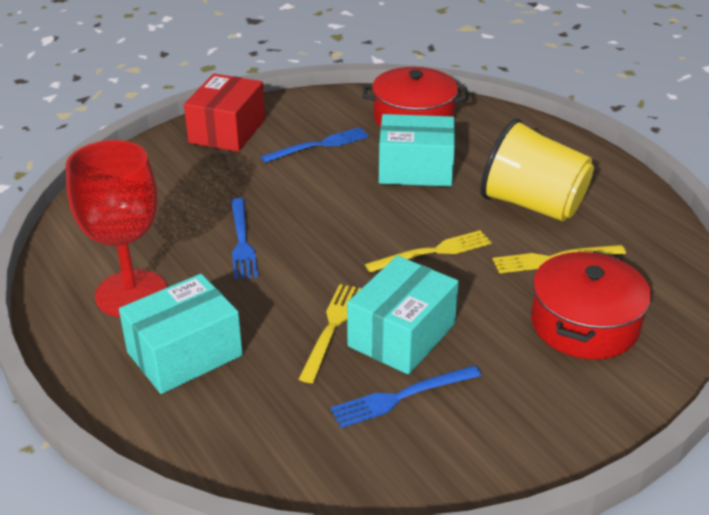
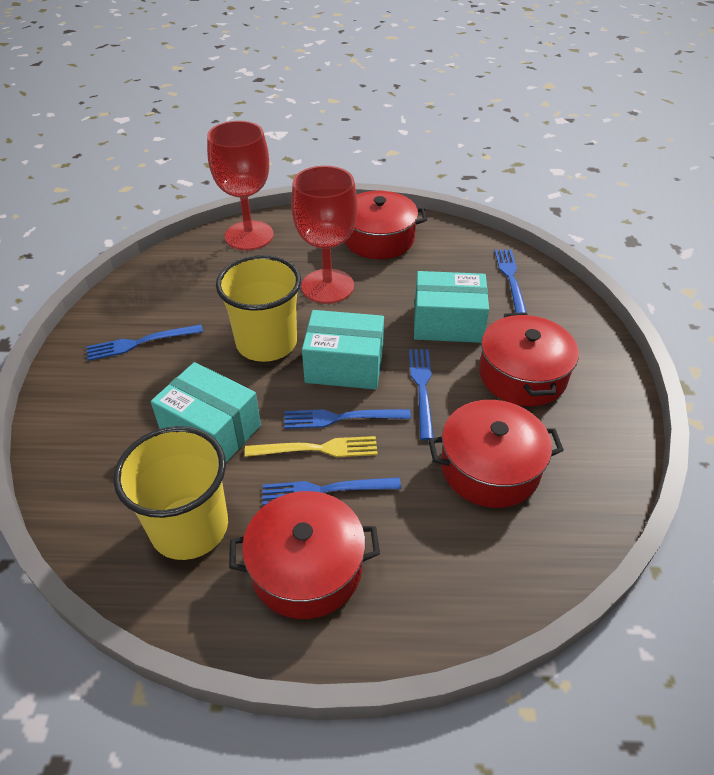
blue fork: [231,198,258,279] [261,127,369,163] [330,365,482,428] = 3 -> [86,325,203,361] [262,477,401,506] [284,409,411,429] [409,349,434,440] [494,249,527,313] = 5
red box: [184,74,265,152] = 1 -> none = 0
red goblet: [66,140,167,317] = 1 -> [207,121,274,250] [291,166,358,304] = 2
red pot: [362,67,468,127] [531,251,651,359] = 2 -> [229,491,380,619] [345,191,427,259] [428,400,564,508] [479,312,579,406] = 4
yellow cup: [481,118,594,222] = 1 -> [113,426,228,560] [216,255,301,362] = 2
yellow fork: [299,284,362,383] [365,230,492,273] [492,245,626,273] = 3 -> [245,436,378,457] = 1

